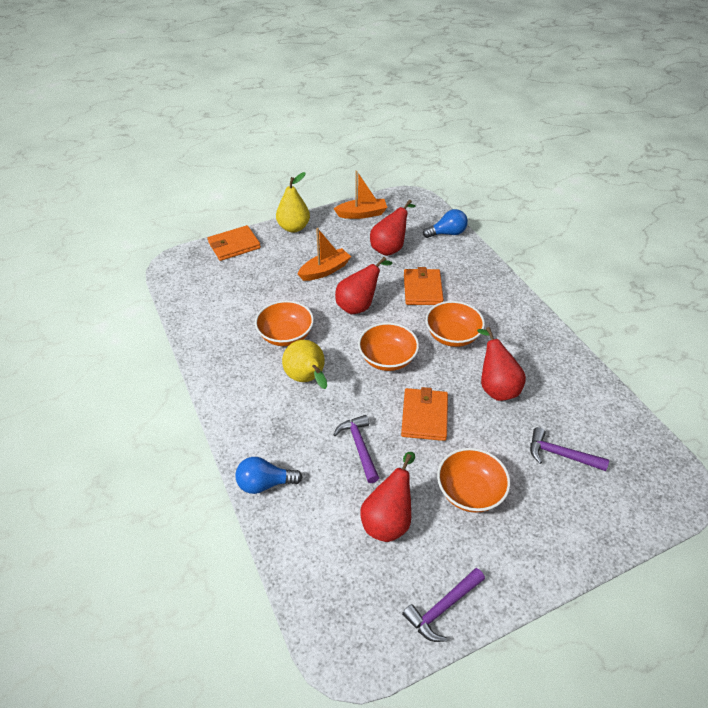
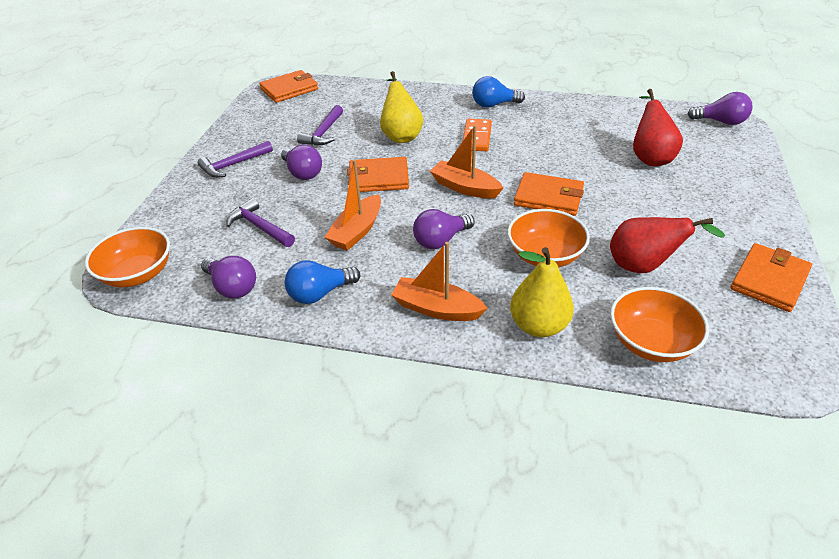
orange boat: [298,228,351,281] [334,171,388,219] = 2 -> [324,160,381,251] [391,242,488,321] [430,125,503,199] = 3
orange bowl: [255,300,314,346] [358,323,419,371] [426,301,485,347] [437,448,510,513] = 4 -> [85,227,170,287] [508,209,590,267] [610,287,709,362] = 3
orange domino: none = 0 -> [463,119,492,151] = 1
orange wallet: [208,225,261,261] [401,387,448,441] [404,267,444,305] = 3 -> [259,70,318,103] [347,157,409,192] [514,172,584,216] [730,243,812,312] = 4
purple light bulb: none = 0 -> [201,256,256,299] [281,145,322,180] [413,209,475,249] [688,92,753,125] = 4
red pear: [335,257,393,314] [360,452,415,542] [370,200,415,256] [477,327,526,401] = 4 -> [610,217,725,273] [633,89,683,166] = 2

